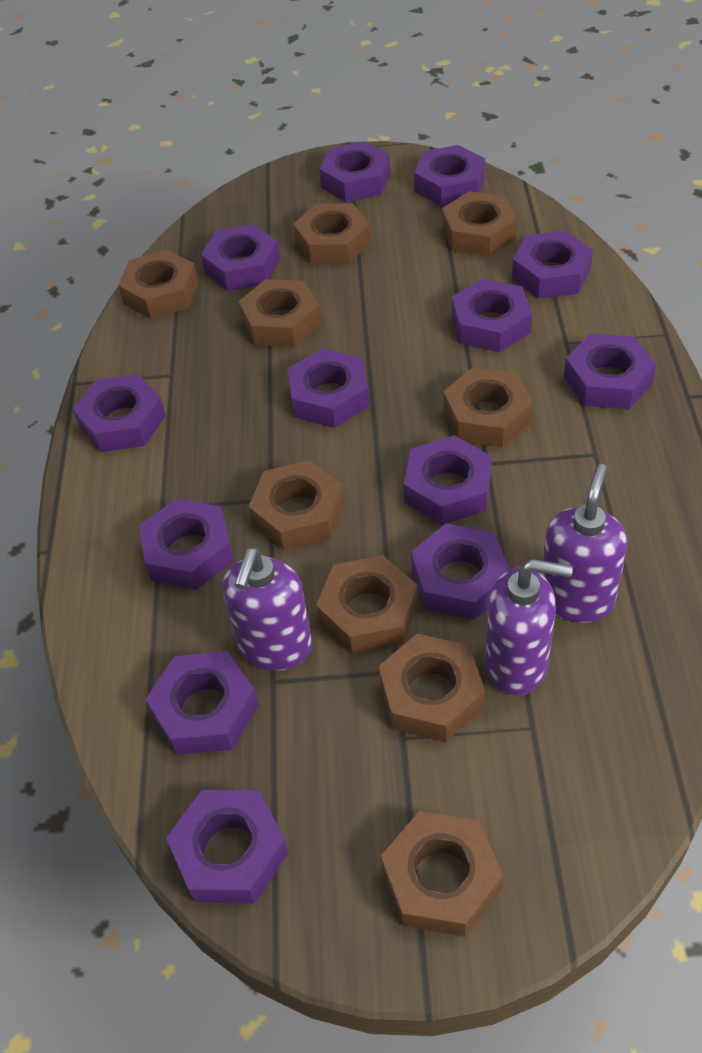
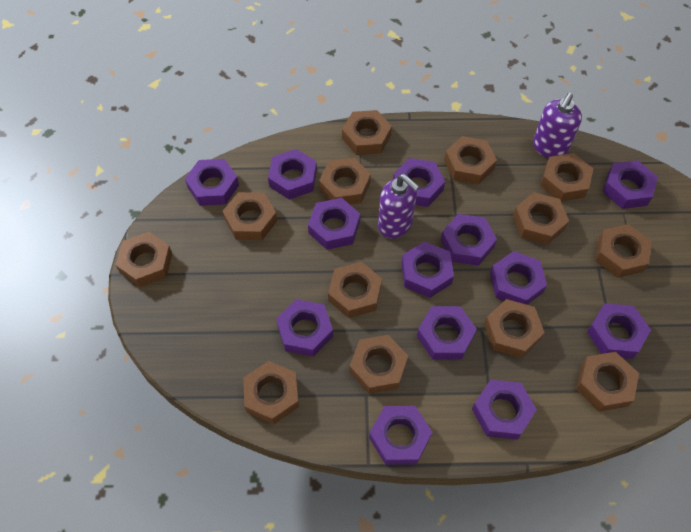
brown nut: [118,249,198,319] [239,279,321,347] [248,460,344,550] [293,203,371,264] [316,555,418,654] [378,634,485,742] [381,811,503,937] [442,191,518,256] [443,367,533,447] = 9 -> [116,232,172,287] [223,192,277,240] [243,361,299,424] [319,158,371,204] [328,262,382,318] [342,110,392,155] [350,335,408,394] [444,136,497,185] [484,299,545,358] [513,192,569,245] [540,153,593,202] [576,352,639,412] [595,224,651,278] = 13
purple soap dispenser: [222,547,312,670] [485,559,573,695] [541,464,628,623] = 3 -> [378,174,419,238] [533,93,582,158] = 2

